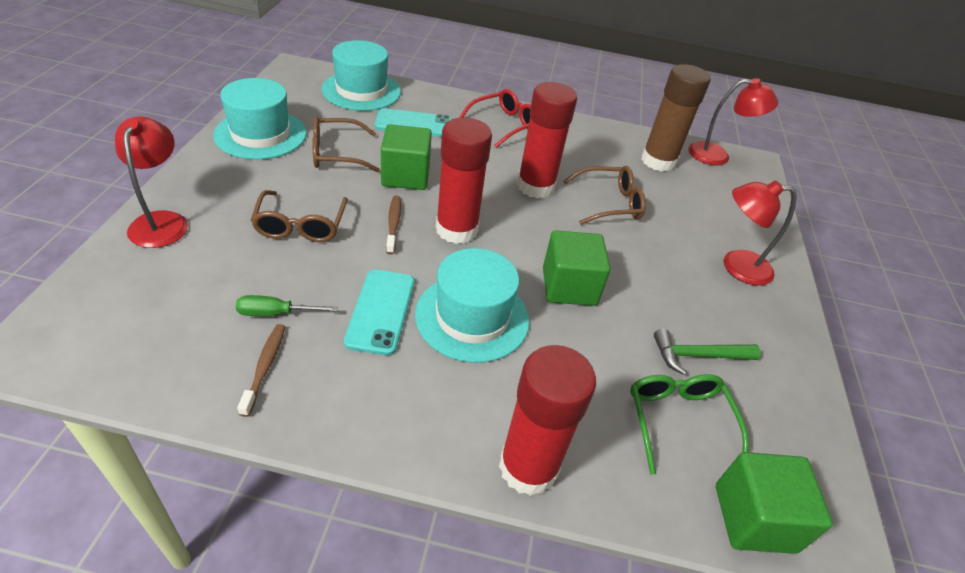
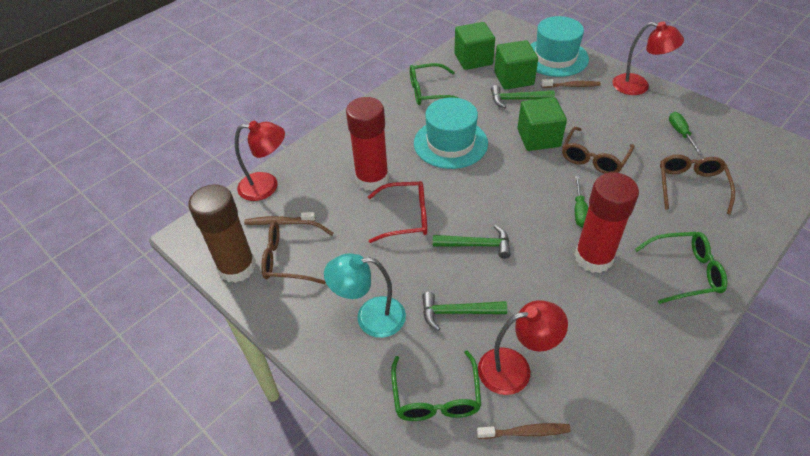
brown toothbrush: [237,324,285,417] [386,195,401,255] = 2 -> [244,212,315,225] [477,423,571,439] [541,79,601,88] = 3
green glasses: [630,374,749,475] = 1 -> [391,350,481,421] [410,63,461,105] [635,232,728,304] = 3
green hammer: [654,329,760,375] = 1 -> [422,292,507,331] [433,225,511,259] [491,85,555,108] = 3
green screwdriver: [236,295,338,316] = 1 -> [575,176,588,228] [669,112,703,155] = 2
red glue stick: [436,118,492,244] [499,345,596,496] [517,82,577,198] = 3 -> [346,97,389,191] [574,172,639,273] = 2
turquoise hat: [213,78,306,160] [322,40,401,111] [415,248,529,363] = 3 -> [414,97,488,169] [530,16,589,77] = 2
turquoise lamp: none = 0 -> [324,253,406,338] = 1
turquoise phone: [344,270,414,355] [375,108,452,137] = 2 -> none = 0

